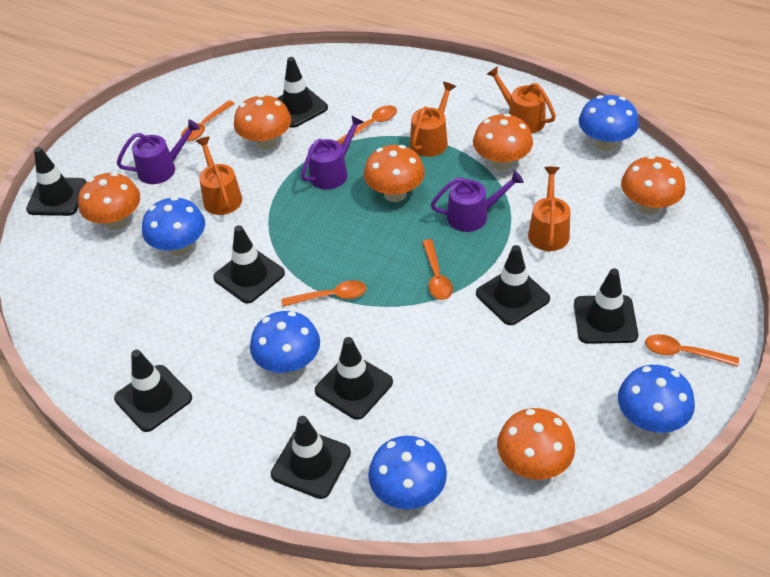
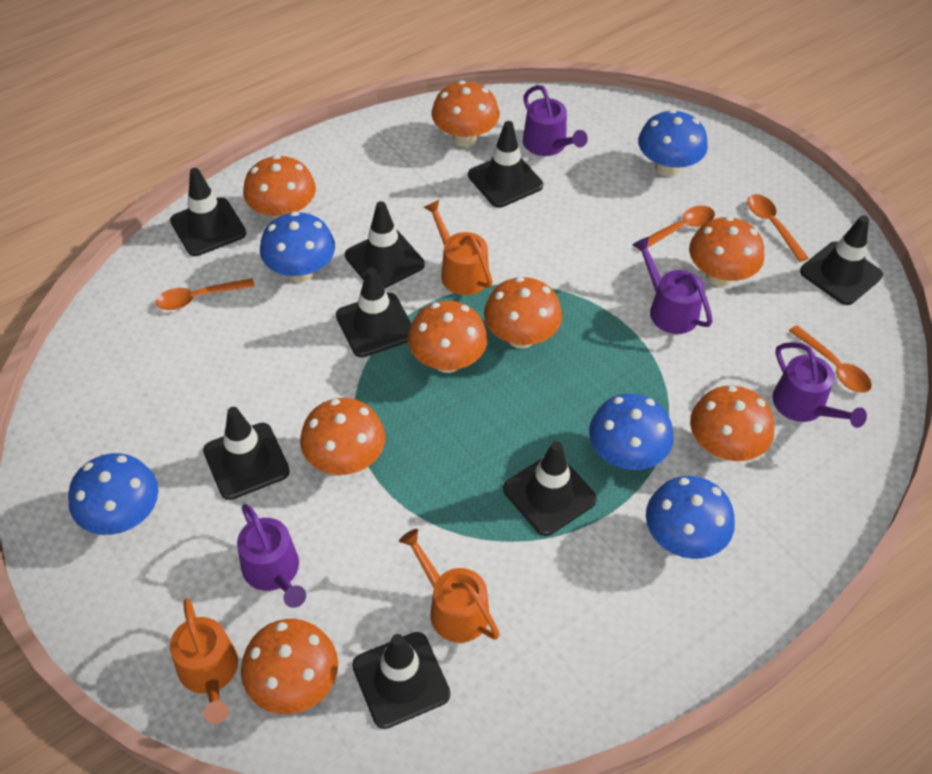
orange mushroom: [78,172,140,230] [234,94,291,150] [364,145,425,202] [473,113,533,171] [497,408,575,480] [621,155,686,215] = 6 -> [241,619,338,714] [243,155,316,220] [300,398,385,475] [408,301,487,373] [431,81,499,147] [484,277,562,349] [689,216,764,287] [690,386,774,461] = 8
orange spoon: [181,100,235,141] [282,280,367,307] [337,105,397,145] [422,239,453,300] [645,334,739,367] = 5 -> [156,278,255,310] [638,206,715,251] [747,194,808,262] [789,325,872,393] = 4
orange watering can: [196,137,242,215] [410,82,456,157] [487,66,556,133] [528,167,570,251] = 4 -> [170,599,238,724] [399,529,500,643] [423,200,493,295] = 3
purple watering can: [117,120,200,184] [301,115,363,190] [431,170,524,232] = 3 -> [237,504,306,608] [523,85,588,156] [632,237,713,334] [773,342,867,428] = 4

